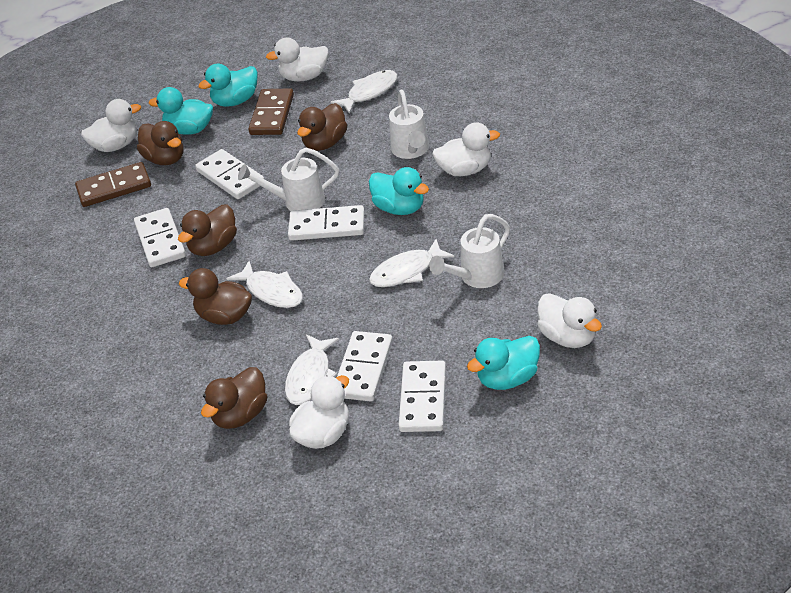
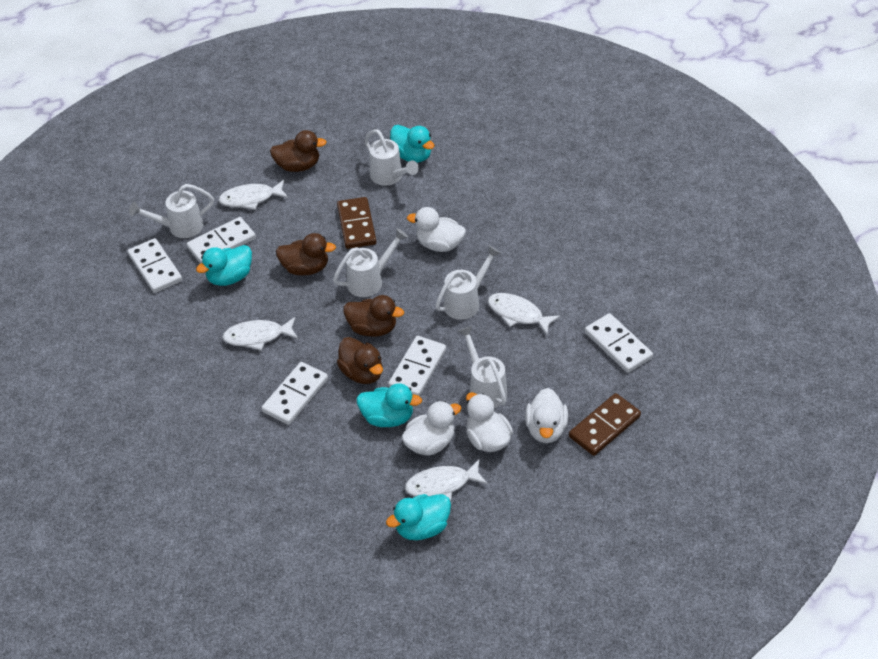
brown duck: [137,121,183,165] [178,204,237,256] [179,268,252,325] [201,367,267,429] [297,103,347,151] = 5 -> [270,130,327,172] [276,233,336,275] [337,337,383,384] [343,295,404,337] = 4
white duck: [81,99,141,152] [266,37,328,81] [289,375,349,449] [432,122,500,176] [537,293,602,348] = 5 -> [402,401,462,456] [407,207,466,252] [466,392,513,452] [525,388,568,443] = 4
white watering can: [238,148,339,211] [389,90,429,159] [429,214,510,288] = 3 -> [129,184,214,238] [333,228,408,297] [364,129,419,186] [435,245,501,320] [458,326,507,408] = 5

